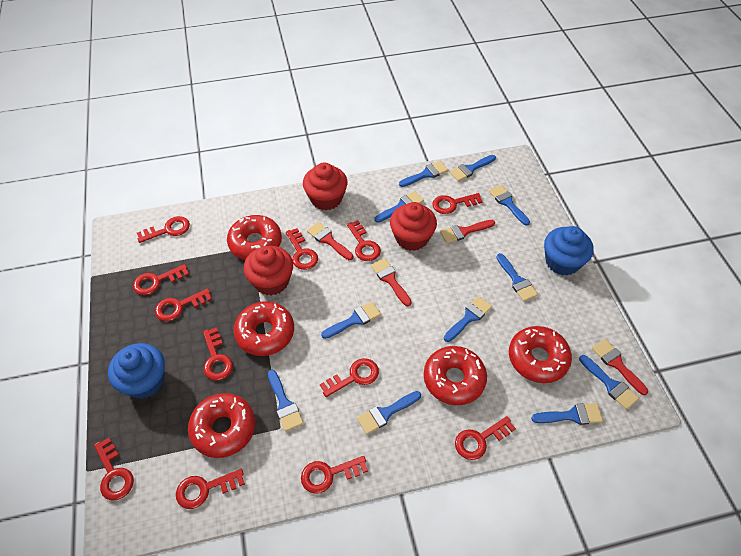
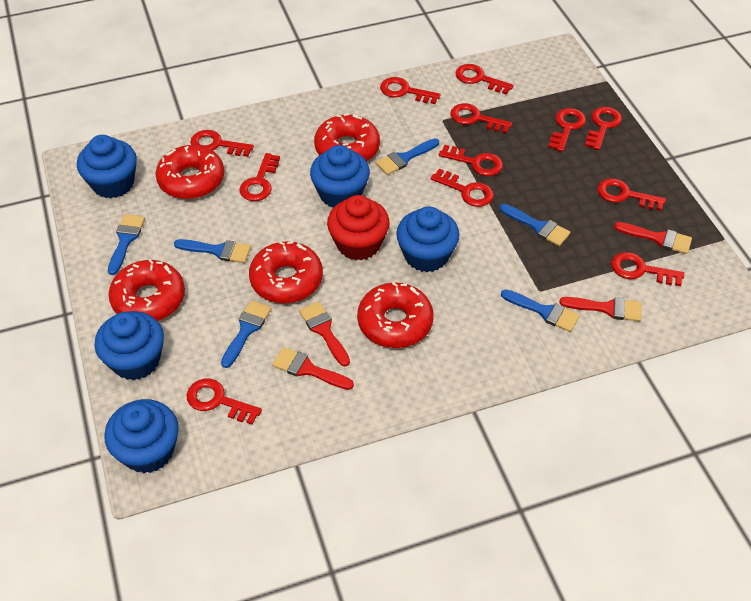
blue brush: [268,370,304,432] [321,302,381,339] [357,391,421,434] [374,191,424,223] [399,161,448,187] [444,296,492,342] [449,155,496,181] [489,185,530,226] [496,253,538,301] [531,403,603,425] [579,355,639,410] = 11 -> [108,214,145,275] [174,239,251,263] [221,300,272,368] [376,138,439,175] [500,204,570,246] [501,289,580,332] = 6
blue cupcake: [108,343,165,399] [544,226,594,276] = 2 -> [77,135,137,198] [95,311,164,380] [104,399,179,473] [310,145,370,208] [396,207,459,272] = 5
red cupcake: [244,246,293,296] [303,163,348,210] [390,202,437,251] = 3 -> [327,195,390,261] = 1

